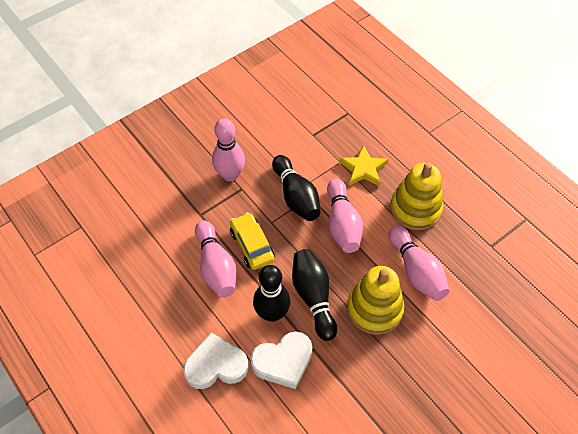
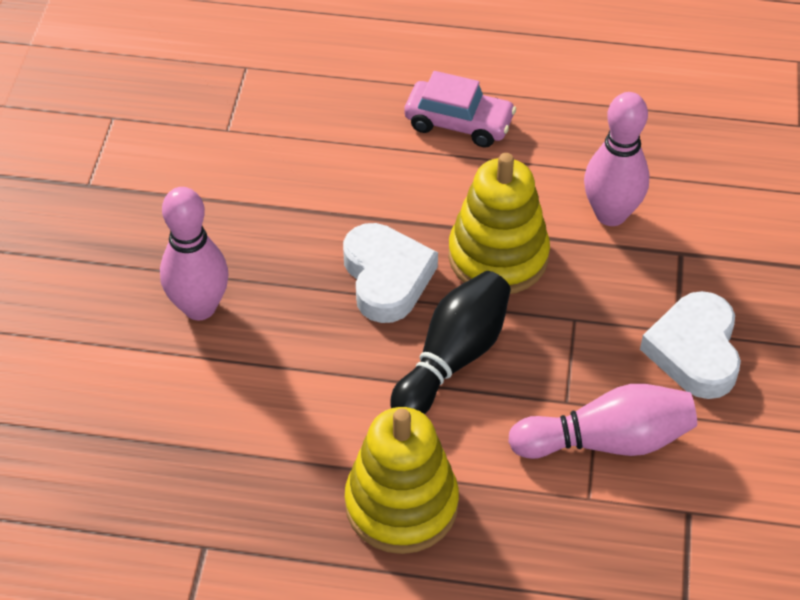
black bowling pin: [253,265,290,322] [272,155,321,221] [292,249,337,341] = 3 -> [390,271,511,414] = 1
pink bowling pin: [195,220,237,297] [212,118,245,182] [327,179,363,253] [388,225,449,301] = 4 -> [160,187,229,320] [508,384,697,459] [584,92,650,226] = 3
pink car: none = 0 -> [404,71,516,148] = 1
yellow car: [230,212,275,270] = 1 -> none = 0
yellow star: [339,144,388,187] = 1 -> none = 0

